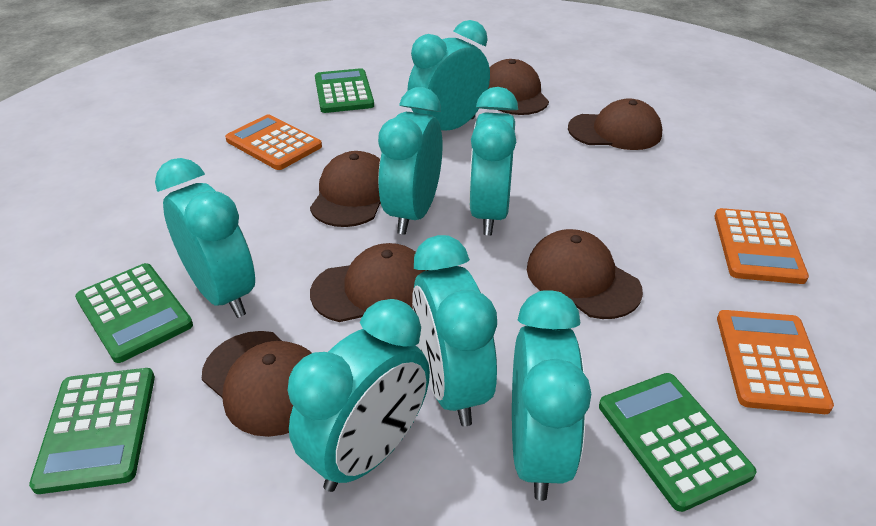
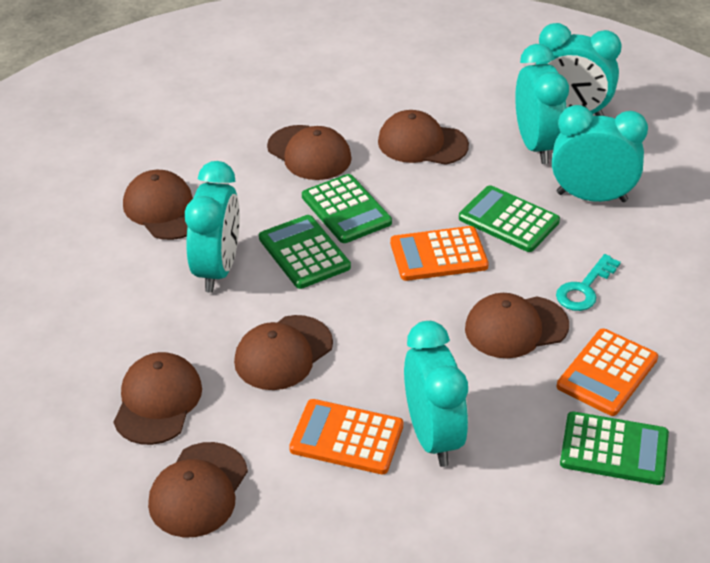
brown cap: [202,331,312,437] [310,151,381,227] [310,243,428,322] [488,59,549,115] [527,229,643,319] [568,98,662,150] = 6 -> [114,352,202,445] [123,170,193,240] [148,442,248,537] [234,315,333,390] [267,125,352,180] [378,110,469,165] [465,293,569,358] = 7
turquoise clock: [155,158,255,318] [288,299,430,492] [378,87,443,235] [408,20,490,130] [412,235,497,426] [469,87,518,235] [512,290,591,501] = 7 -> [185,161,240,293] [404,321,468,467] [515,44,569,164] [535,23,622,116] [552,105,648,202] = 5
turquoise key: none = 0 -> [556,254,621,311] = 1

